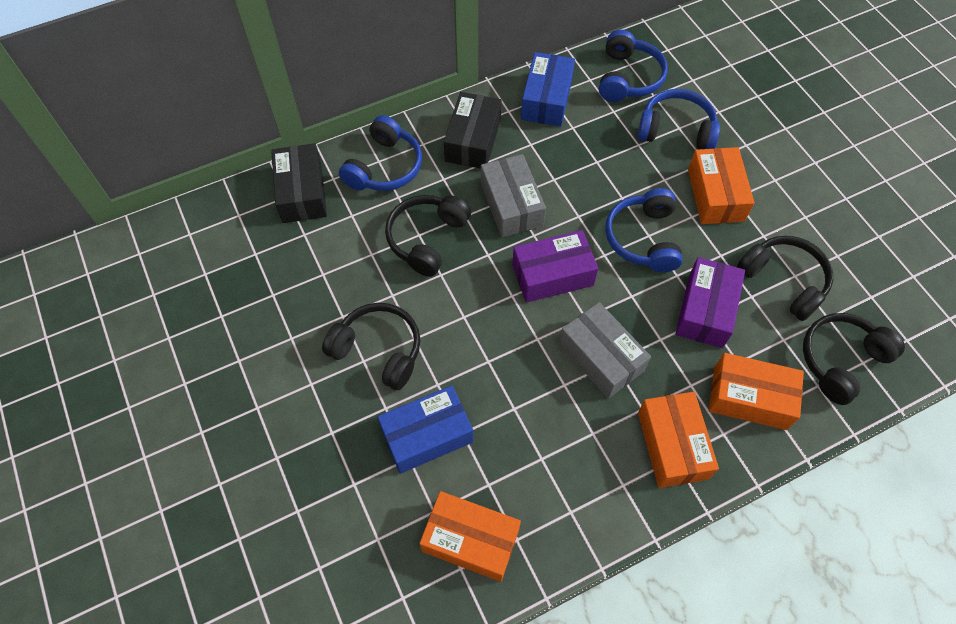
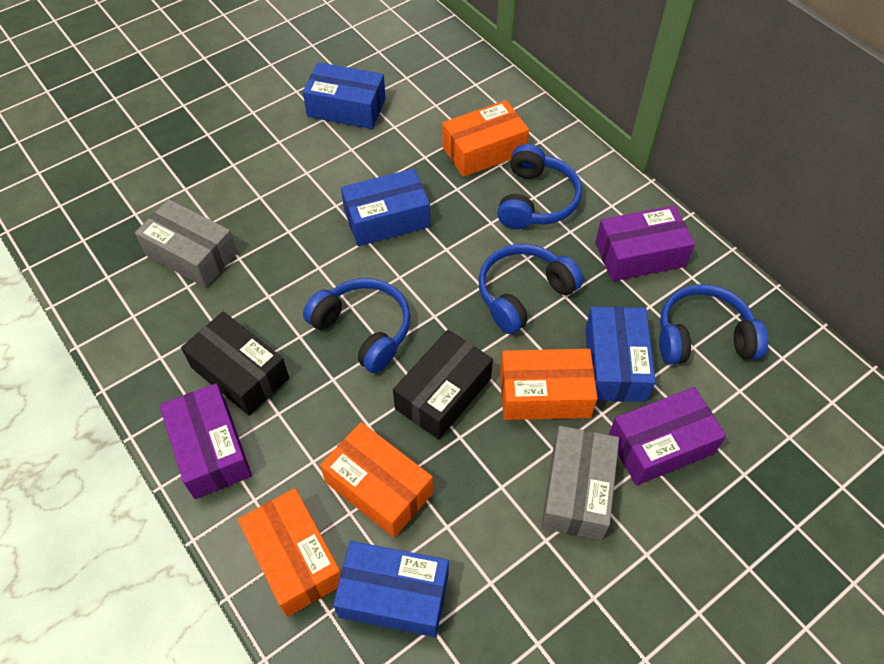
black headphones: [322,303,421,390] [385,195,471,277] [737,236,833,321] [803,313,905,405] = 4 -> none = 0
blue box: [378,385,473,474] [521,52,575,127] = 2 -> [303,62,386,129] [333,541,449,637] [341,168,430,246] [585,307,656,402] = 4
purple box: [512,230,598,303] [676,257,745,348] = 2 -> [160,383,252,499] [595,205,695,281] [609,387,726,486] = 3

